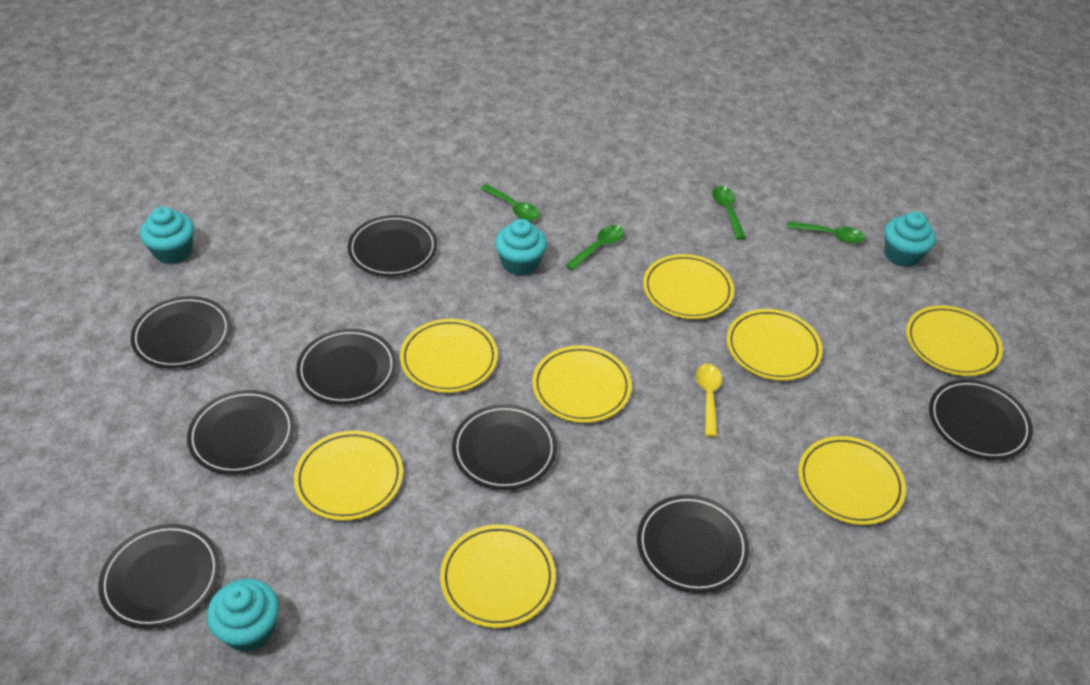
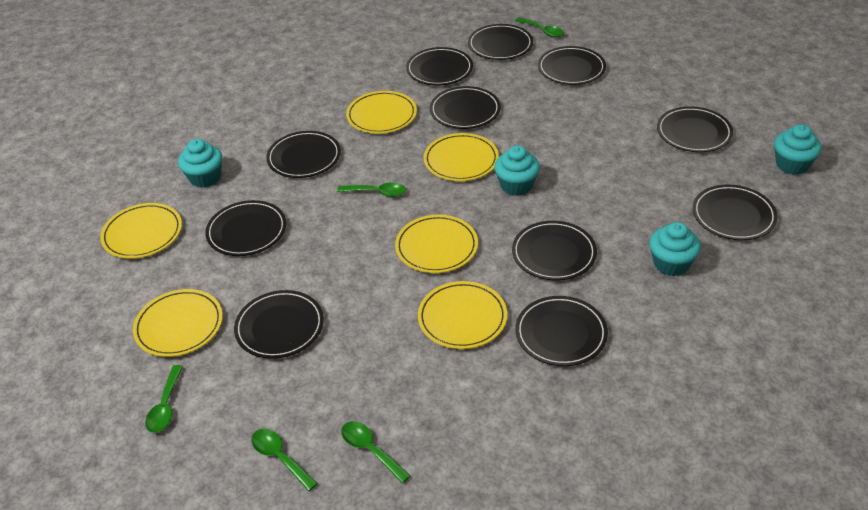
black plate: [98,524,220,629] [130,296,231,368] [187,390,295,474] [296,329,396,404] [348,215,437,276] [452,404,557,490] [637,495,749,593] [929,379,1033,460] = 8 -> [205,200,286,256] [234,290,324,359] [266,131,341,178] [406,47,473,86] [430,86,500,129] [468,24,533,60] [512,221,597,280] [515,296,608,366] [538,46,606,85] [657,106,733,152] [693,185,778,240] = 11
green spoon: [480,184,540,221] [565,225,624,270] [712,186,746,240] [787,222,865,244] = 4 -> [145,365,183,433] [251,429,318,491] [337,183,406,197] [341,421,411,483] [515,17,564,38] = 5
yellow plate: [294,431,403,521] [400,319,498,393] [440,524,556,628] [532,346,632,423] [643,254,734,319] [727,309,823,381] [798,436,906,525] [906,305,1003,376] = 8 -> [100,203,182,259] [133,289,223,357] [346,91,417,134] [395,215,478,273] [418,281,507,349] [424,133,499,181] = 6
yellow spoon: [696,364,722,437] = 1 -> none = 0

